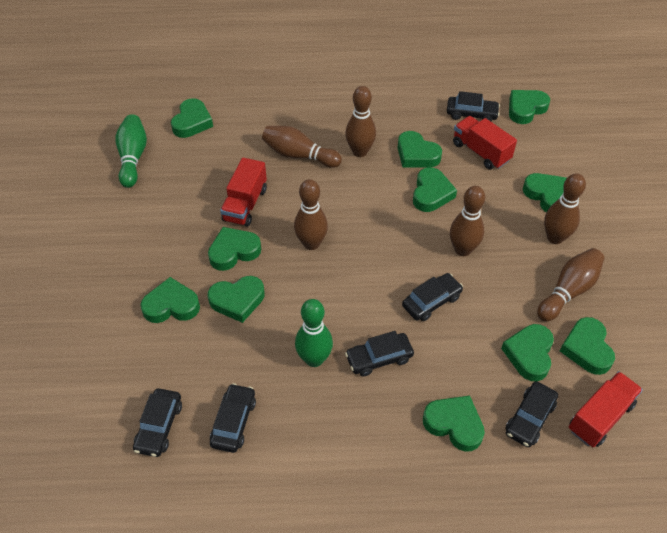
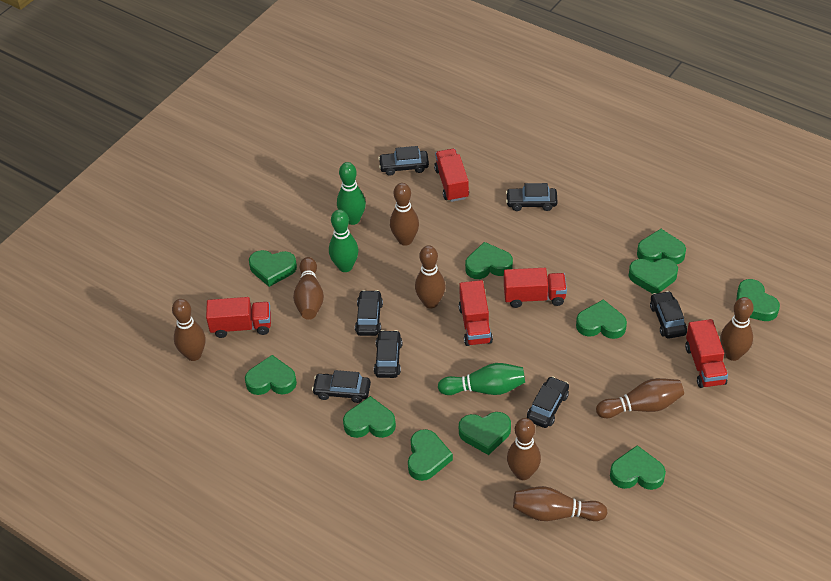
black car: [133,388,182,457] [210,383,256,453] [345,331,414,376] [402,273,463,321] [447,91,500,121] [505,381,558,447] = 6 -> [312,370,371,403] [355,290,383,336] [374,330,402,378] [378,146,429,176] [506,183,557,211] [527,376,569,428] [650,291,687,339] = 7
brown bowling pin: [262,126,342,168] [294,179,328,250] [345,86,376,157] [450,186,485,256] [537,248,605,321] [544,173,586,244] = 6 -> [172,299,205,361] [293,257,324,320] [390,183,419,246] [415,245,445,308] [507,418,541,480] [513,486,607,521] [596,378,684,418] [720,297,754,361] = 8
green bowling pin: [116,114,147,188] [295,299,333,367] = 2 -> [329,210,359,272] [337,162,366,225] [438,363,525,395] = 3
red truck: [220,157,267,227] [453,116,517,170] [569,371,643,448] = 3 -> [206,297,271,338] [434,149,469,202] [459,280,493,346] [504,268,567,308] [685,319,728,388] = 5

